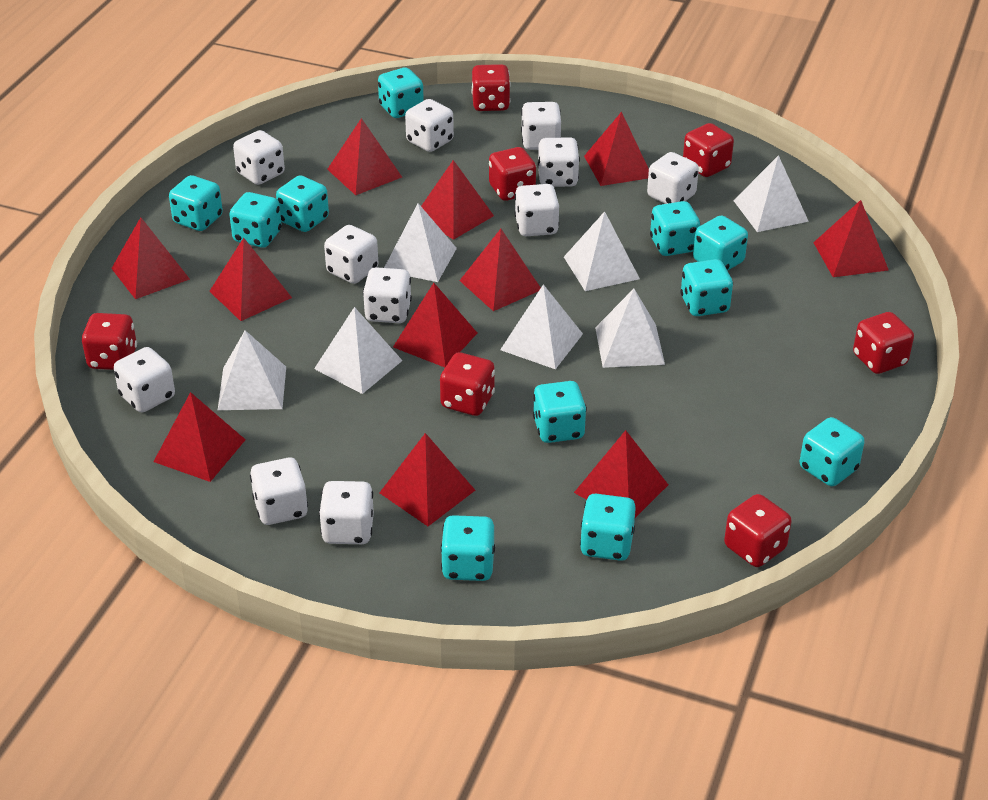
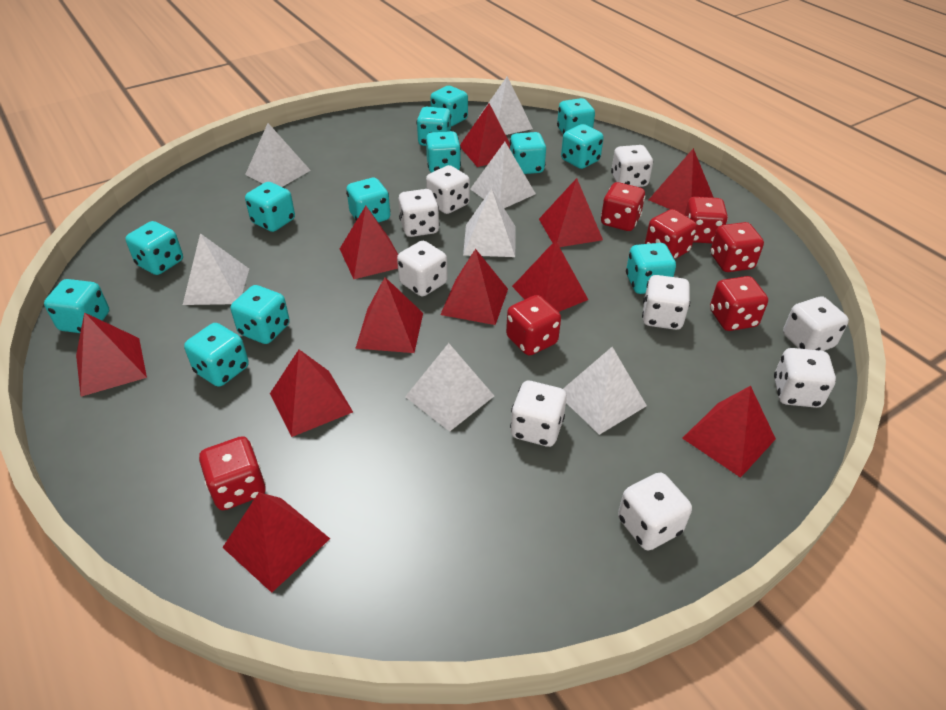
turquoise dice: [169,175,223,231] [229,192,282,248] [276,175,329,232] [378,67,424,118] [441,515,495,581] [533,381,587,443] [580,494,636,561] [650,201,700,256] [680,259,733,316] [693,215,748,271] [800,417,864,486] = 11 -> [44,279,109,333] [125,221,183,275] [184,323,249,387] [230,285,290,344] [245,182,295,232] [346,178,390,222] [417,107,452,146] [425,131,461,173] [430,86,468,127] [510,132,546,174] [557,98,595,134] [561,124,604,169] [626,243,676,294] = 13
white dice: [114,347,175,412] [233,130,285,185] [250,458,308,525] [319,481,374,544] [324,225,378,284] [363,267,412,323] [405,99,454,152] [514,184,559,236] [521,102,561,150] [537,137,580,187] [647,152,699,204] = 11 -> [397,241,447,296] [398,189,440,237] [426,165,470,214] [510,381,567,447] [611,145,653,187] [618,472,692,551] [642,275,690,330] [774,348,836,408] [783,297,849,351] = 9

